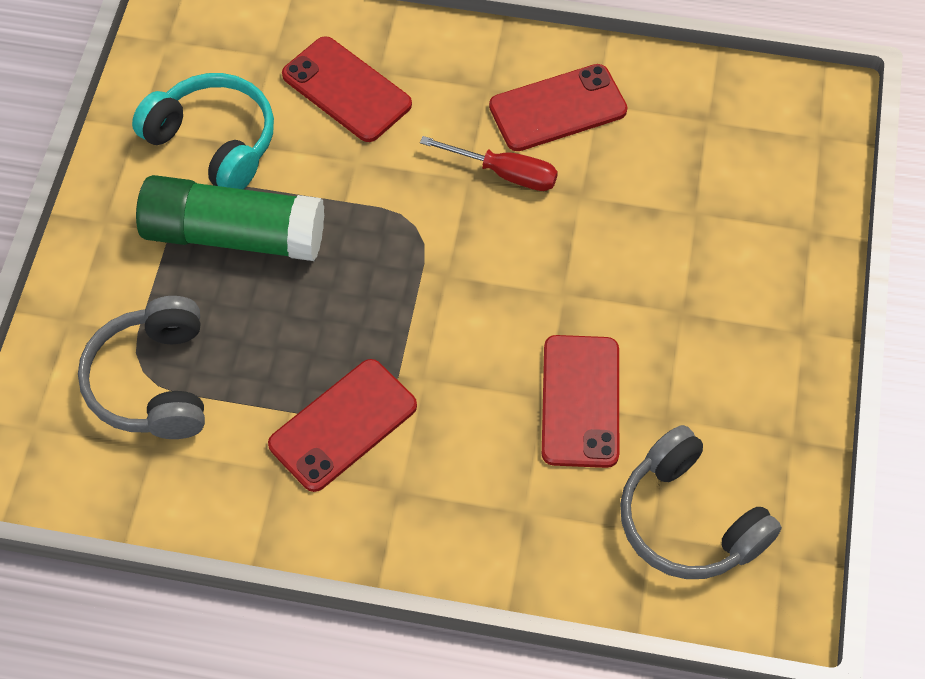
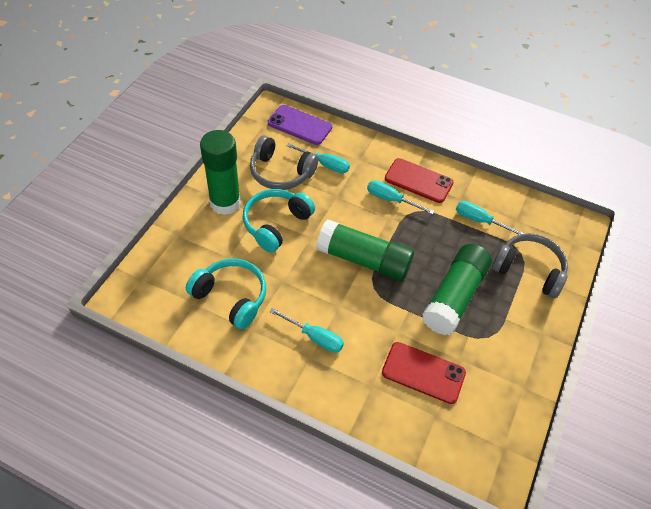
green glue stick: [136,175,324,261] = 1 -> [200,130,241,215] [316,219,414,281] [422,244,492,335] = 3
purple phone: none = 0 -> [268,105,332,145] = 1
red phone: [268,359,417,492] [282,36,412,142] [489,64,628,151] [542,335,619,468] = 4 -> [382,342,466,404] [385,158,453,203] = 2
red screwdriver: [420,136,558,191] = 1 -> none = 0
turquoise headphones: [132,73,274,189] = 1 -> [186,259,266,329] [243,189,315,253] = 2
turquoise screwdriver: none = 0 -> [270,308,344,353] [287,143,350,173] [367,180,434,214] [456,201,525,235] = 4

